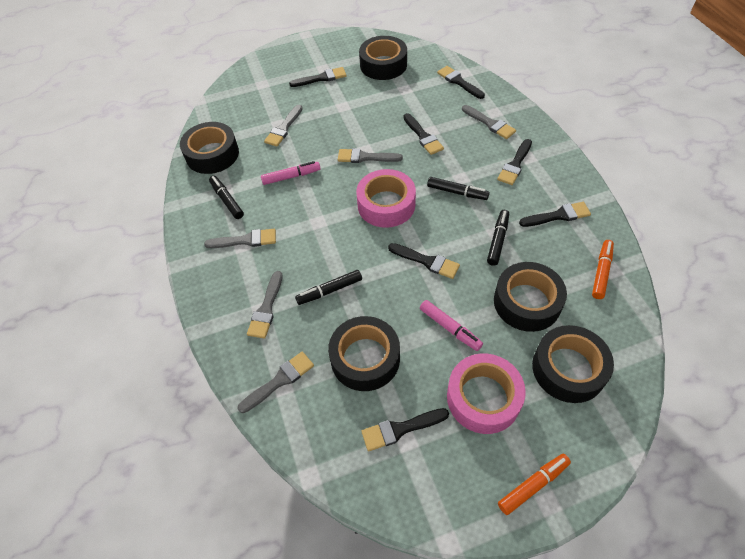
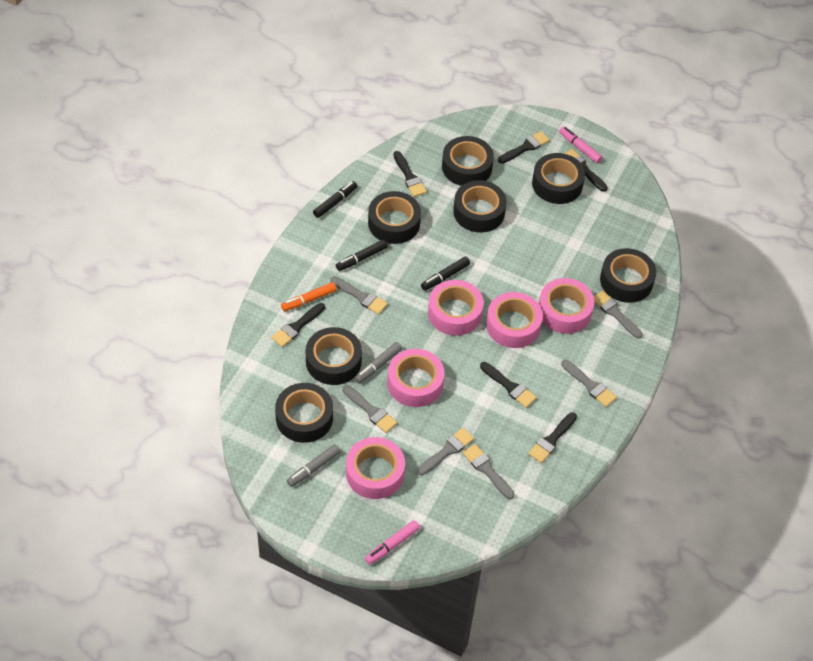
black brush: [289,67,347,87] [361,408,449,451] [388,243,460,279] [403,113,444,155] [437,66,485,99] [497,139,532,185] [519,202,591,227] = 7 -> [271,303,325,347] [393,151,427,197] [480,362,537,408] [498,131,550,163] [528,412,577,463] [564,149,608,192] = 6
black marker: [209,176,244,219] [295,270,362,305] [427,177,490,200] [487,210,509,266] = 4 -> [313,181,357,218] [336,240,388,271] [421,256,470,291] = 3
black tape: [180,122,239,174] [328,316,400,391] [359,36,407,80] [494,262,567,332] [532,325,614,403] = 5 -> [275,383,333,443] [306,327,362,385] [368,191,421,244] [442,136,494,186] [453,180,507,232] [532,153,585,204] [600,248,656,303] = 7
grey marker: none = 0 -> [287,444,341,487] [354,342,402,384] = 2
orange marker: [498,454,571,515] [592,240,614,299] = 2 -> [281,282,337,311] = 1
pink tape: [356,169,416,228] [447,354,526,434] = 2 -> [346,437,405,499] [387,349,445,407] [428,280,484,336] [486,292,543,348] [539,278,594,334] = 5

